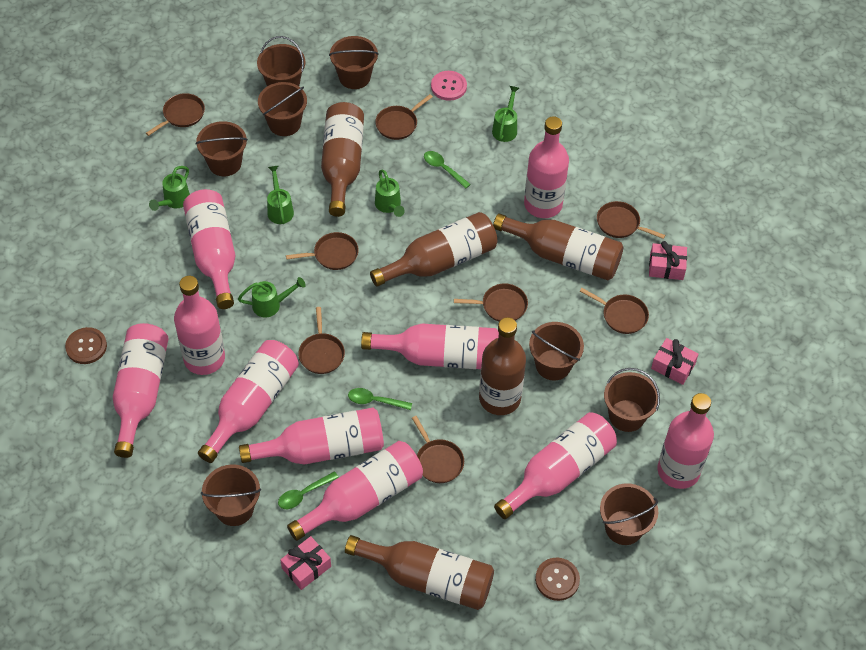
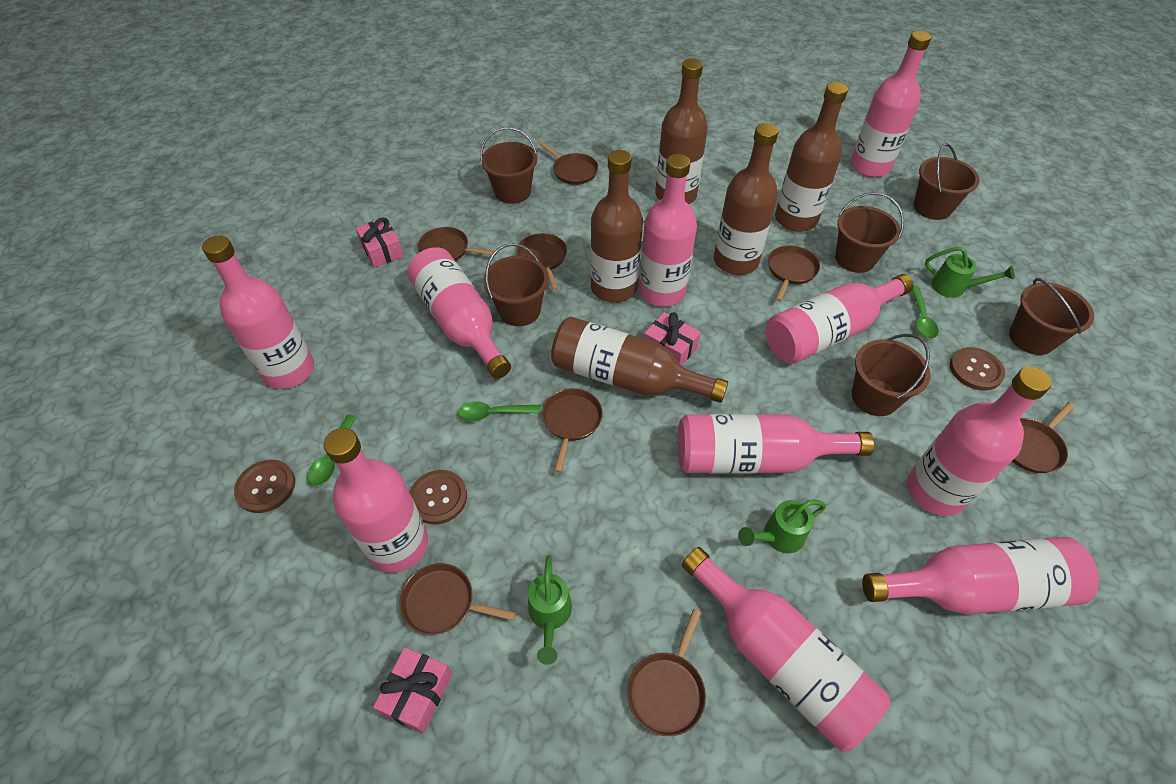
brown bucket: [195,121,248,176] [201,464,261,526] [257,36,306,86] [258,82,307,136] [329,36,379,89] [529,322,584,381] [600,483,658,545] [604,368,660,432] = 8 -> [480,127,537,204] [483,243,549,326] [835,192,904,273] [852,334,930,416] [914,143,980,220] [1009,278,1094,355] = 6
brown button: [65,327,107,364] [535,558,580,601] = 2 -> [234,459,295,513] [409,470,467,525] [950,347,1005,391] = 3
green watering can: [149,166,190,211] [238,277,306,317] [267,166,294,224] [375,170,405,217] [492,86,519,142] = 5 -> [528,555,572,665] [738,500,826,553] [925,247,1015,298] = 3
pink button: [431,71,467,101] = 1 -> none = 0

